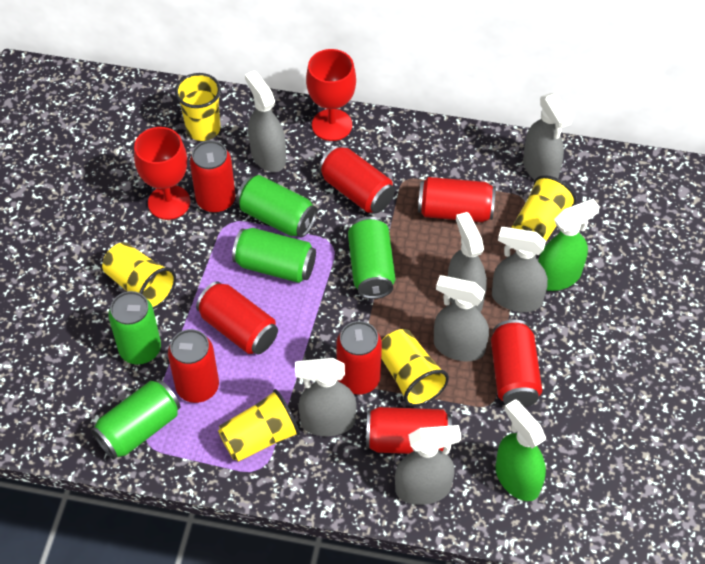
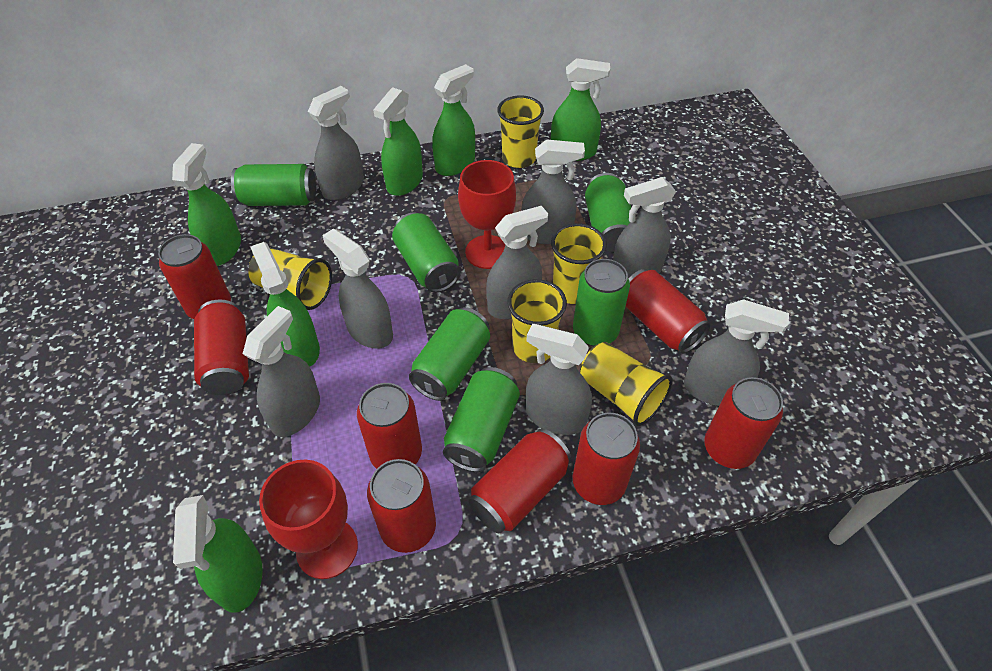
green can: [91,380,180,460] [108,291,161,364] [232,228,316,283] [236,175,317,238] [348,217,396,299] = 5 -> [231,164,316,206] [392,213,460,292] [409,307,490,401] [443,367,520,472] [573,259,630,346] [585,173,631,252] = 6
green spray bottle: [496,399,546,501] [538,199,600,291] = 2 -> [172,143,241,266] [173,495,263,613] [250,242,320,367] [373,87,423,196] [432,64,475,176] [551,58,610,161] = 6
grey spray bottle: [245,71,286,172] [295,358,357,436] [395,425,461,505] [434,275,489,361] [448,212,487,312] [492,227,548,312] [523,93,572,180] = 7 -> [243,306,320,437] [308,86,364,200] [322,229,393,349] [486,206,548,319] [521,139,585,244] [526,324,592,435] [613,177,676,279] [684,299,789,406] = 8

